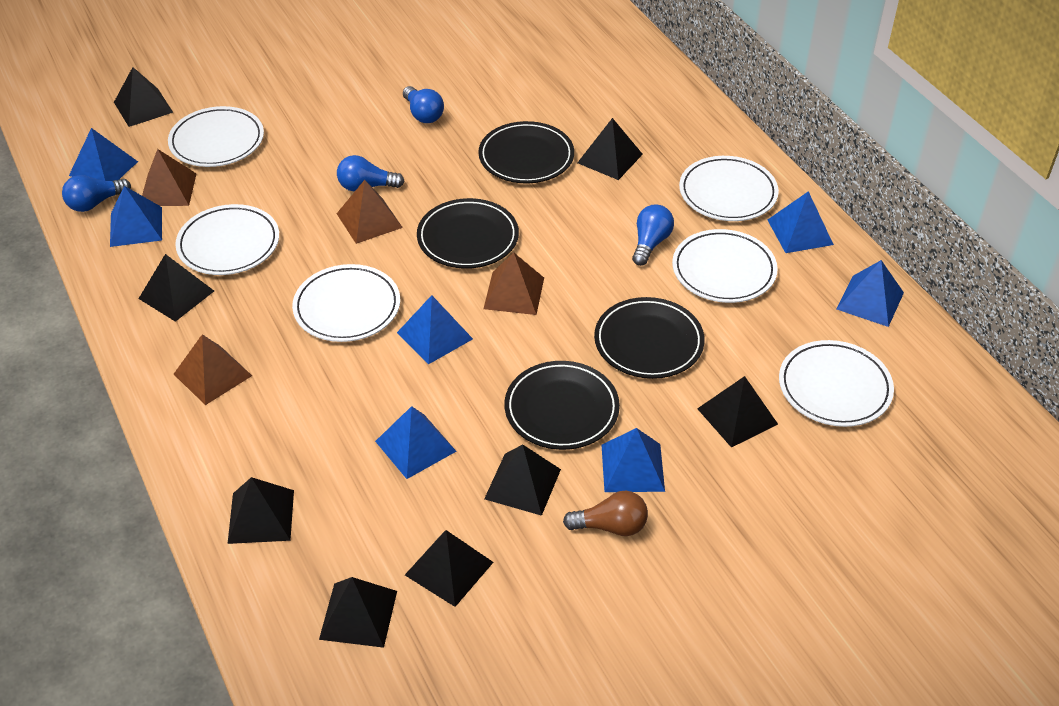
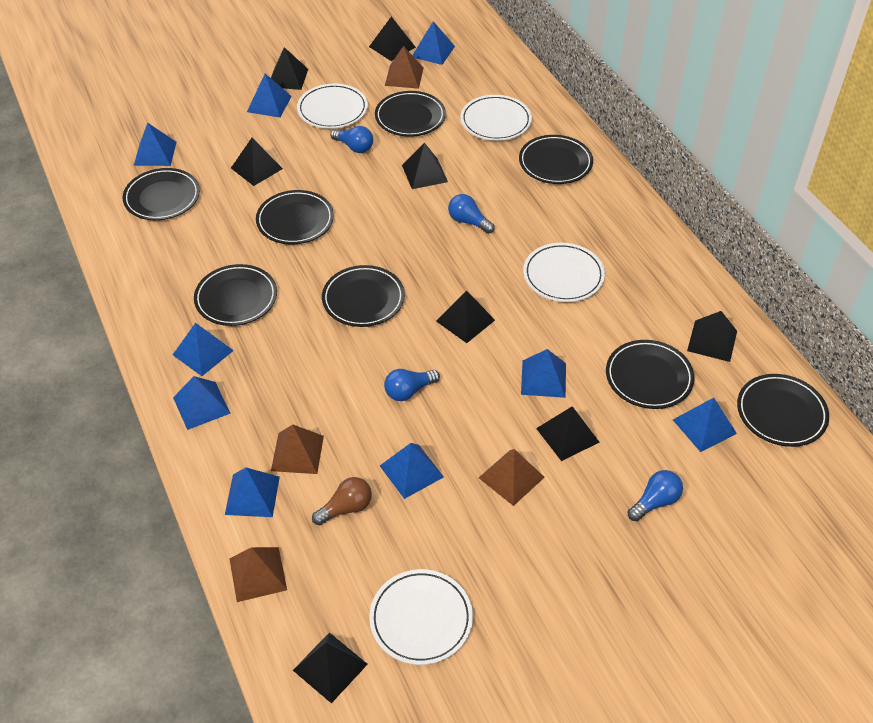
black plate: [417,198,519,269] [478,121,574,183] [504,361,620,450] [594,297,705,379] = 4 -> [123,168,200,220] [194,264,277,326] [256,190,334,244] [322,265,405,327] [375,91,446,137] [519,135,593,184] [606,340,694,409] [737,374,829,447] = 8
blue pyramid: [69,128,138,181] [110,186,162,247] [375,406,456,479] [397,295,473,364] [602,428,665,492] [768,191,834,253] [837,260,904,327] = 7 -> [134,123,176,166] [173,323,234,376] [173,376,231,430] [225,468,280,517] [247,74,292,118] [380,443,444,499] [412,21,455,65] [521,349,566,398] [673,398,737,452] = 9
white plate: [168,106,264,167] [175,204,279,275] [292,264,400,342] [672,229,778,303] [679,156,779,221] [779,340,894,427] = 6 -> [297,84,368,129] [369,569,473,665] [461,95,532,141] [523,243,605,302] = 4

